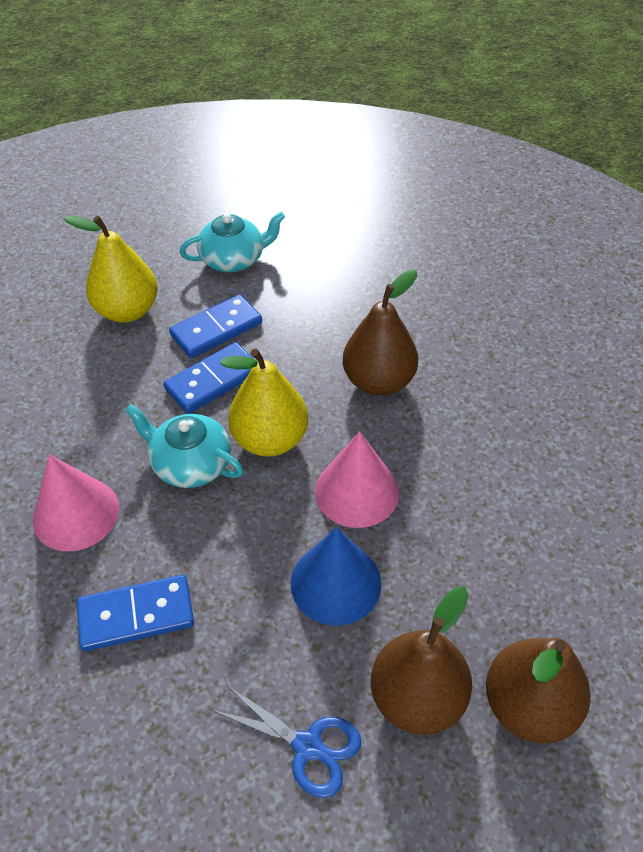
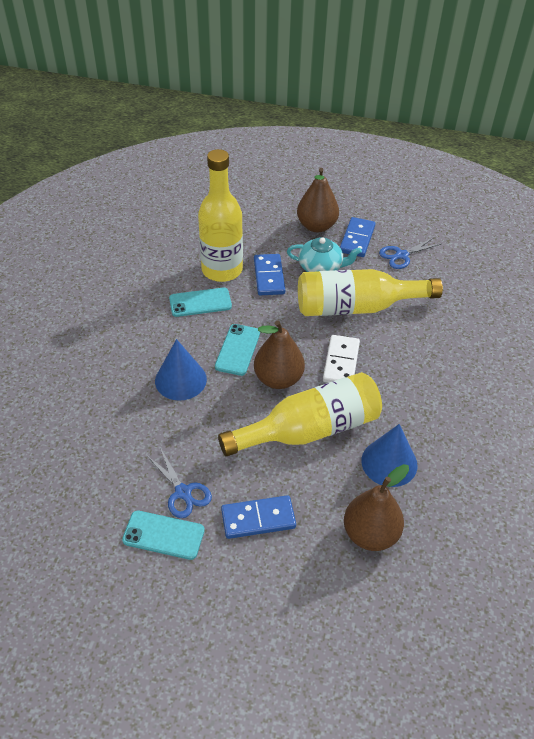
blue cone: [291,527,381,626] = 1 -> [155,339,207,401] [361,424,418,487] = 2
blue scissors: [211,685,361,798] = 1 -> [147,449,212,518] [379,238,441,269] = 2
pink cone: [33,455,119,551] [315,431,399,528] = 2 -> none = 0
turquoise phone: none = 0 -> [122,511,205,560] [169,288,232,317] [215,324,260,376] = 3
turquoise teapot: [125,404,244,488] [179,212,285,272] = 2 -> [287,237,362,272] = 1
white domino: none = 0 -> [323,335,360,383] = 1
yellow bottle: none = 0 -> [198,149,243,282] [218,372,382,457] [298,269,443,316] = 3
yellow pear: [64,215,158,323] [220,349,308,457] = 2 -> none = 0

